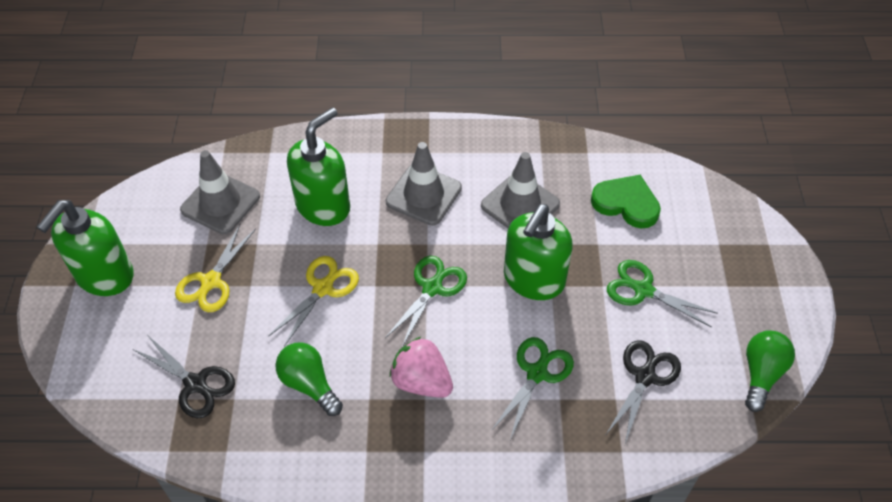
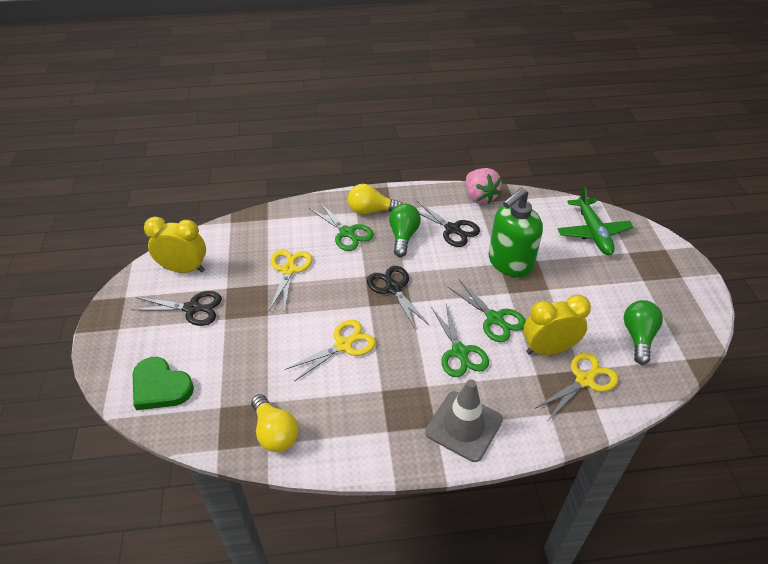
black scissors: [133,336,235,418] [606,340,681,444] = 2 -> [131,291,222,326] [367,266,430,330] [417,201,480,247] = 3
green plane: none = 0 -> [558,185,634,255] = 1
green soap dispenser: [37,200,134,296] [287,107,350,226] [504,204,573,300] = 3 -> [489,188,543,277] = 1
grey traffic cone: [180,150,260,234] [386,142,462,226] [481,152,560,229] = 3 -> [425,379,503,462] = 1
yellow clock: none = 0 -> [144,217,206,273] [523,295,591,355] = 2
yellow light bulb: none = 0 -> [251,394,299,452] [348,184,403,215] = 2
yellow scissors: [175,224,256,312] [268,256,359,346] = 2 -> [269,250,312,313] [285,320,376,382] [534,353,619,421] = 3

